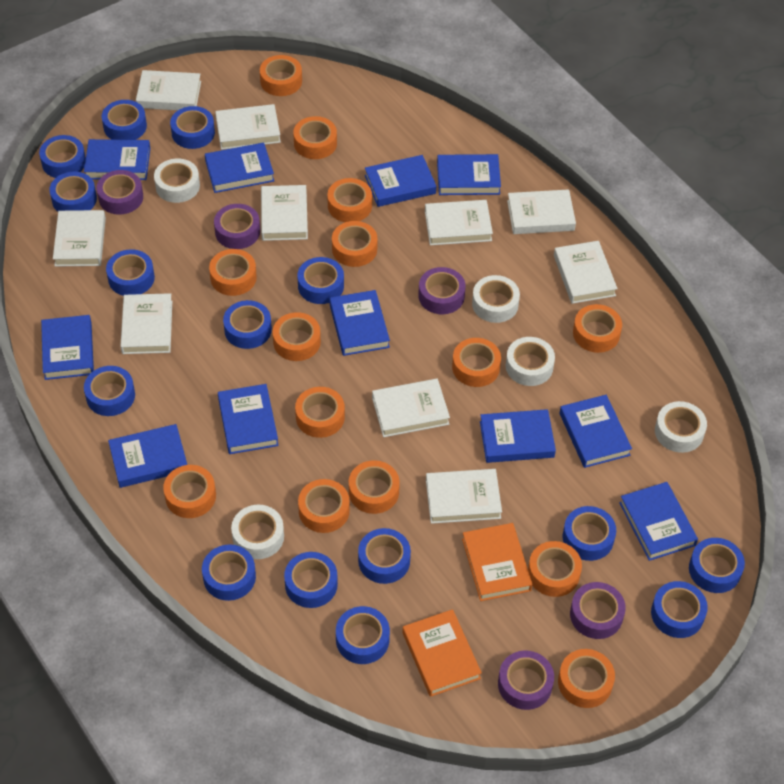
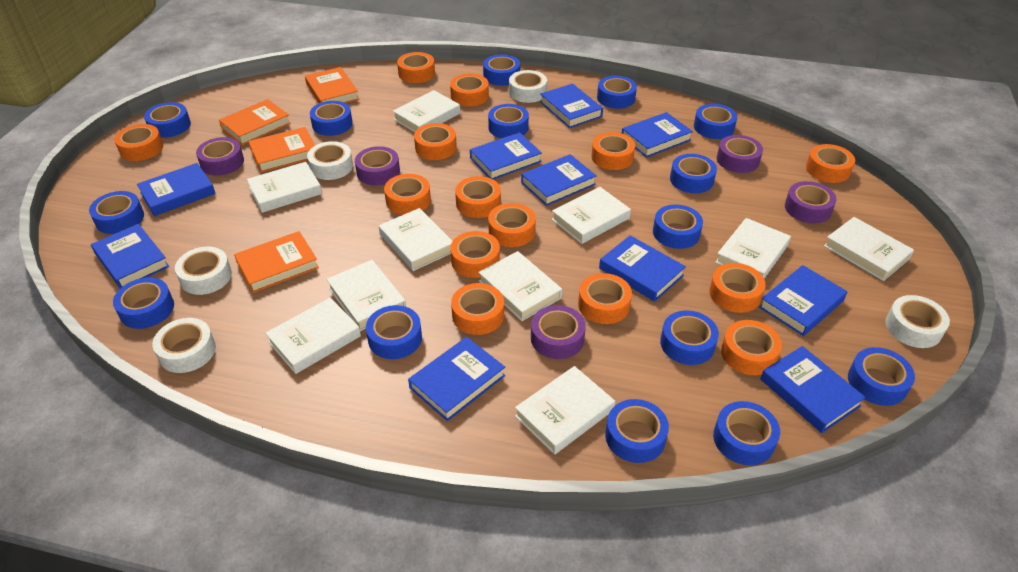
blue book: [41,315,94,380] [84,139,150,180] [108,424,187,488] [205,143,274,193] [218,384,279,454] [329,290,390,356] [365,155,436,207] [437,154,501,195] [480,409,556,463] [559,395,632,468] [619,482,698,561] = 11 -> [91,224,169,288] [137,163,216,216] [408,337,505,421] [470,132,542,179] [521,154,597,206] [540,83,603,128] [599,235,686,302] [622,112,693,158] [759,265,848,336] [760,346,866,433] = 10
orange book: [402,609,482,697] [462,523,532,601] = 2 -> [219,99,291,145] [234,231,319,293] [248,127,315,172] [305,67,359,103] = 4

